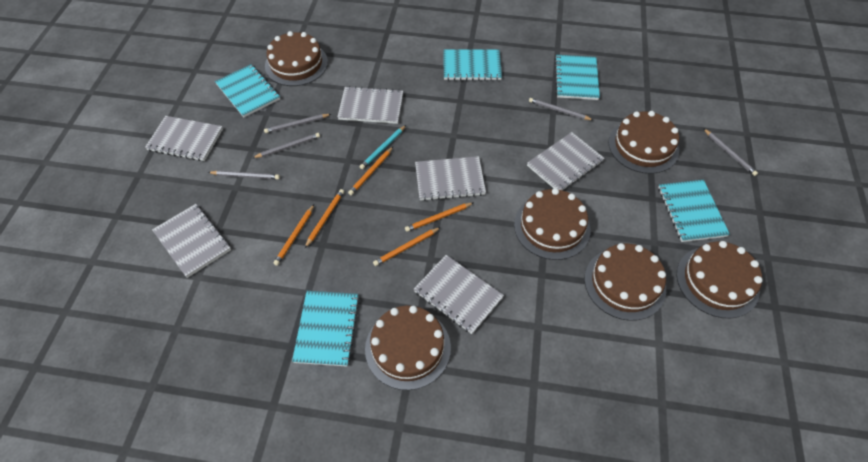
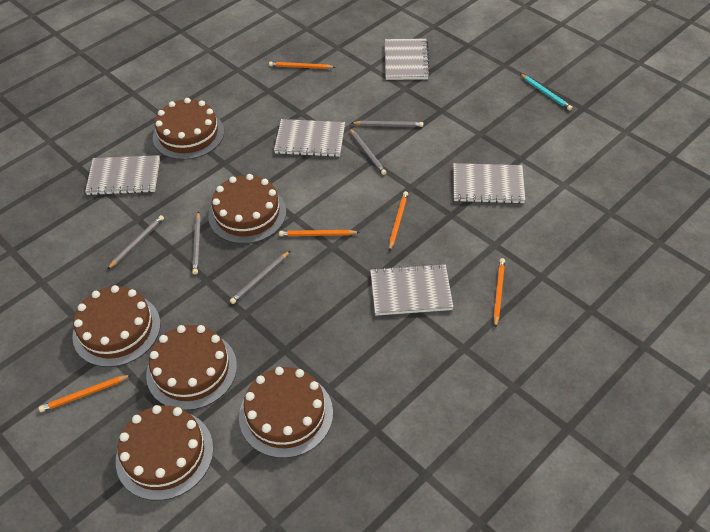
grey notebook: [145,116,223,161] [152,204,231,278] [337,86,403,124] [414,255,504,334] [415,156,486,201] [527,132,605,191] = 6 -> [85,155,160,196] [274,119,345,157] [370,263,453,316] [385,39,430,80] [453,163,525,204] = 5
turquoise notebook: [215,64,280,117] [292,291,360,367] [443,50,502,80] [555,55,600,100] [658,180,730,242] = 5 -> none = 0

